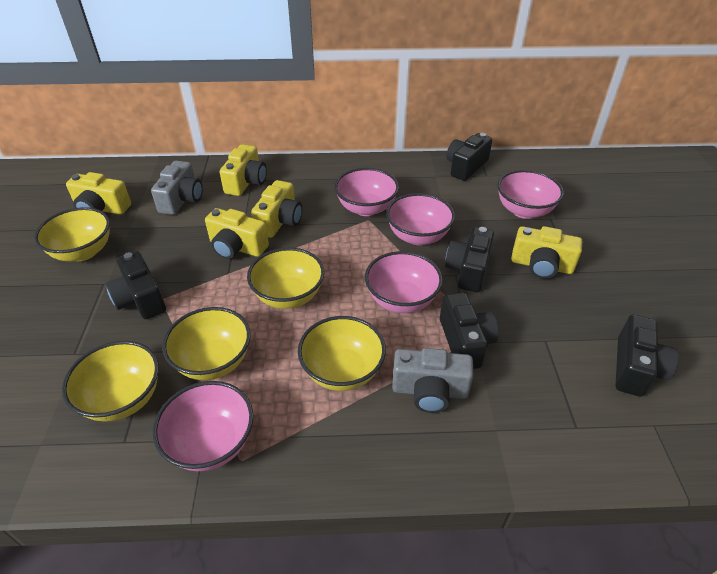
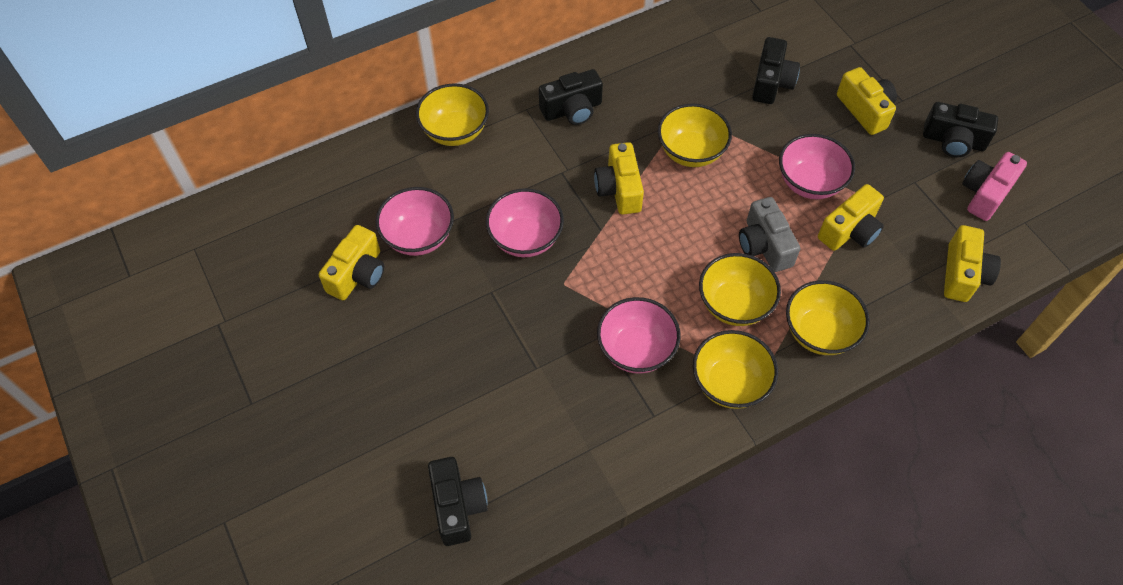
black camera: [106,251,166,319] [440,293,499,369] [445,227,494,292] [446,133,492,181] [616,314,679,397] = 5 -> [428,457,488,546] [539,69,603,125] [752,37,800,104] [923,102,998,157] = 4
grey camera: [151,161,203,215] [392,348,474,413] = 2 -> [739,197,800,272] = 1
pink bowl: [153,381,254,471] [334,168,399,216] [365,251,443,313] [386,193,455,245] [497,170,564,219] = 5 -> [375,187,454,256] [486,188,564,257] [597,297,681,374] [779,134,855,199] = 4
pink camera: none = 0 -> [962,152,1027,221] = 1

